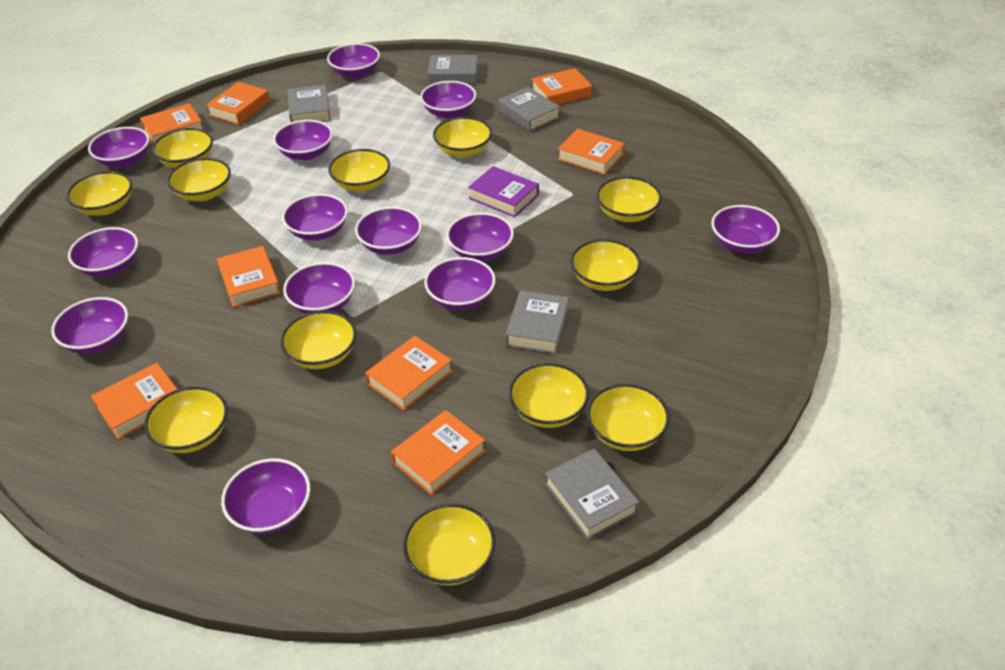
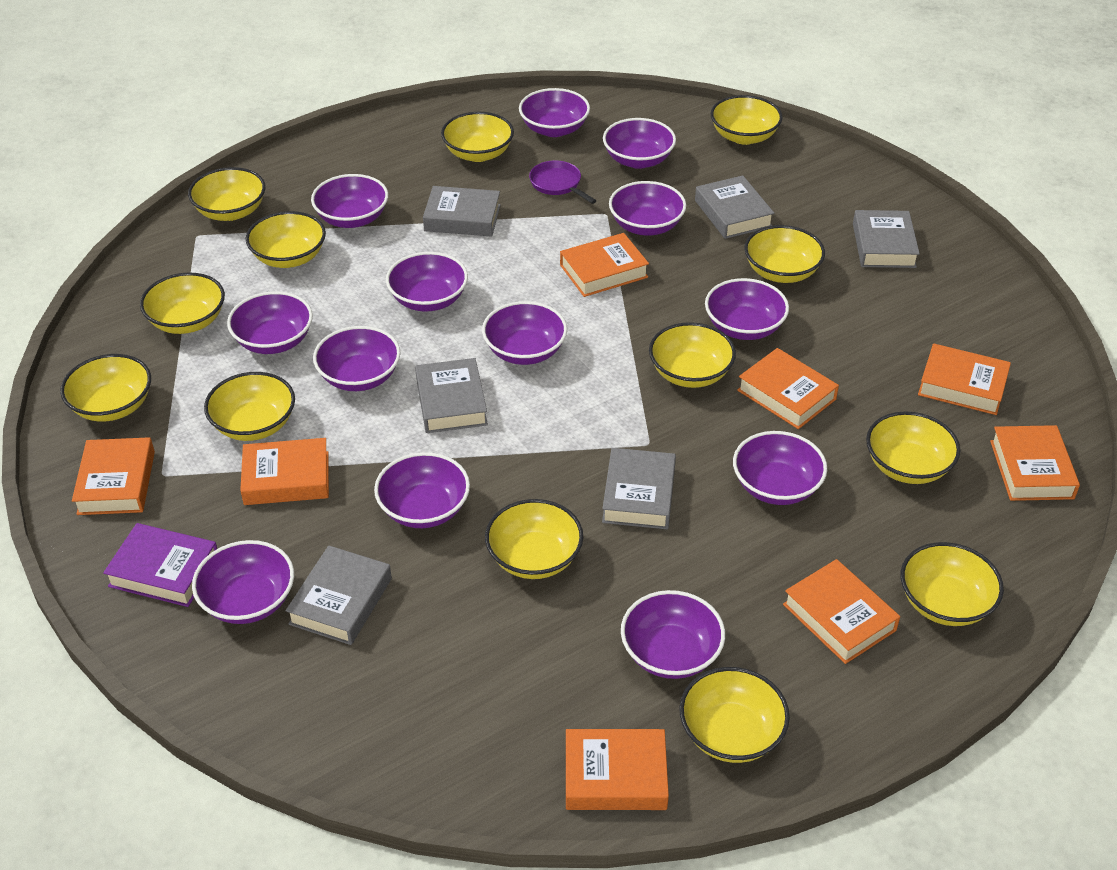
grey book: [288,85,331,122] [428,55,478,84] [498,87,560,132] [505,290,569,354] [545,449,639,540] = 5 -> [286,545,392,645] [415,358,488,433] [423,186,501,237] [602,448,676,529] [695,175,774,239] [853,210,920,268] = 6
purple pan: none = 0 -> [529,160,596,204] = 1
yellow bowl: [67,171,132,216] [144,386,228,453] [152,128,213,168] [167,158,231,201] [280,311,356,369] [328,149,390,192] [403,503,496,586] [433,117,492,158] [509,363,589,428] [570,239,641,291] [587,384,670,451] [596,177,661,222] = 12 -> [60,354,151,422] [140,272,225,334] [188,167,265,221] [204,372,295,441] [246,211,326,268] [441,112,514,162] [485,499,583,579] [649,322,736,388] [679,667,790,763] [710,95,783,145] [744,225,825,283] [866,412,960,484] [901,542,1004,626] = 13

